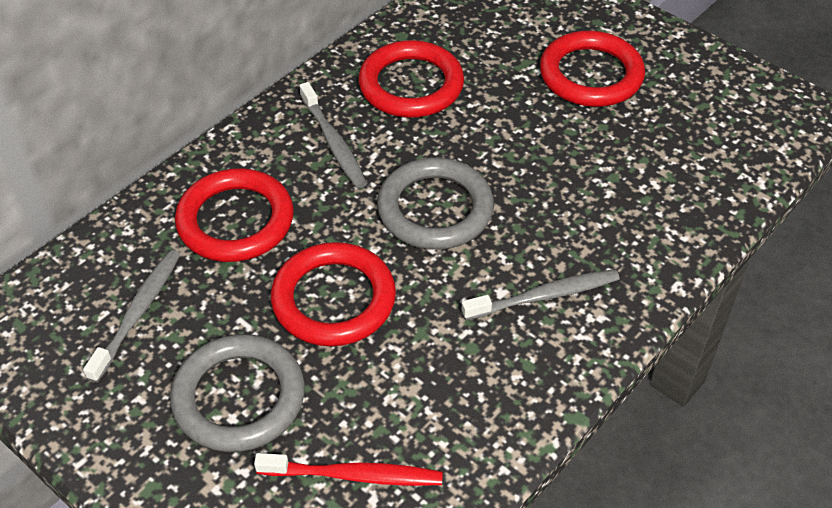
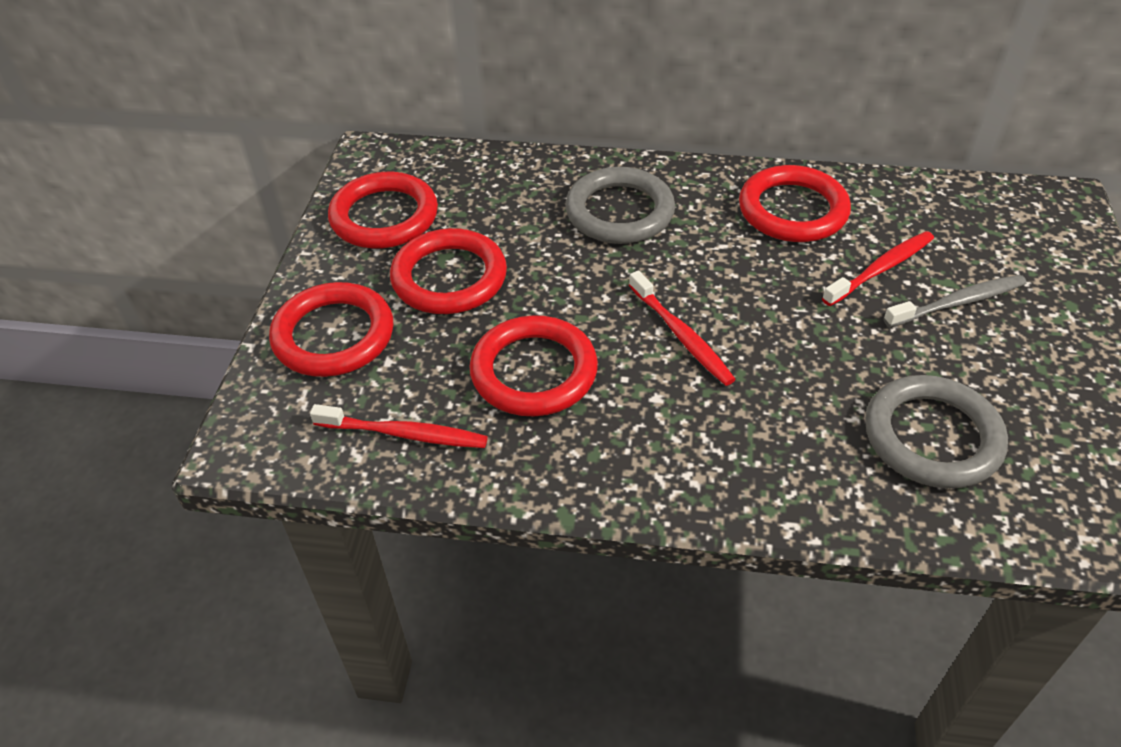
grey toothbrush: [83,250,181,383] [299,82,367,189] [461,269,620,320] = 3 -> [884,275,1027,327] = 1
red ring: [175,168,294,262] [271,242,396,347] [358,40,464,118] [540,31,645,107] = 4 -> [269,282,393,377] [328,172,438,249] [390,228,507,314] [469,315,598,416] [739,165,851,242] = 5
red toothbrush: [254,453,443,486] = 1 -> [310,404,488,448] [629,270,736,386] [822,231,934,306] = 3

